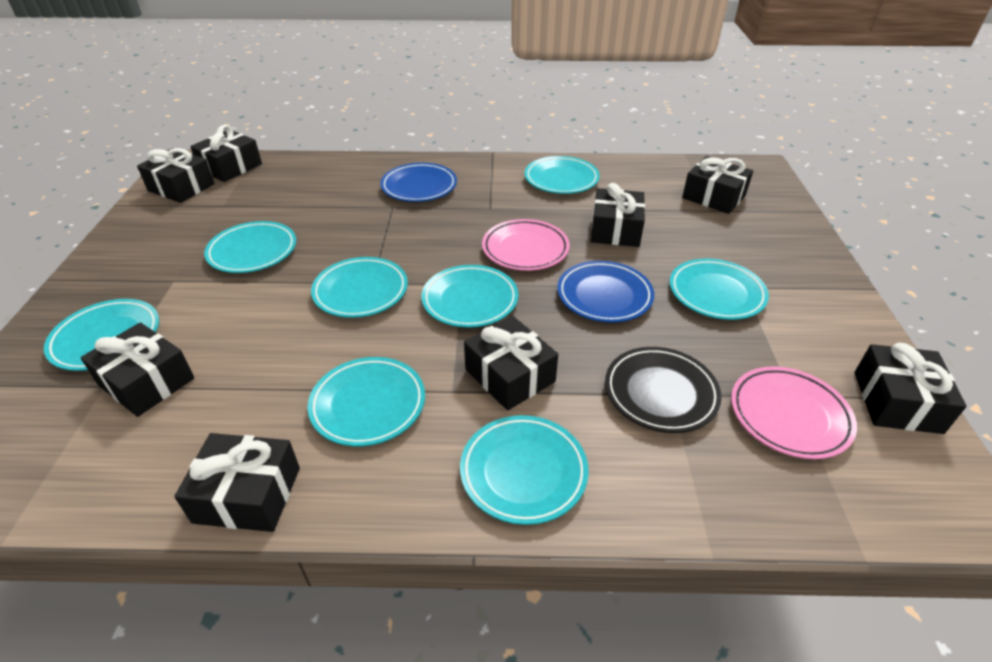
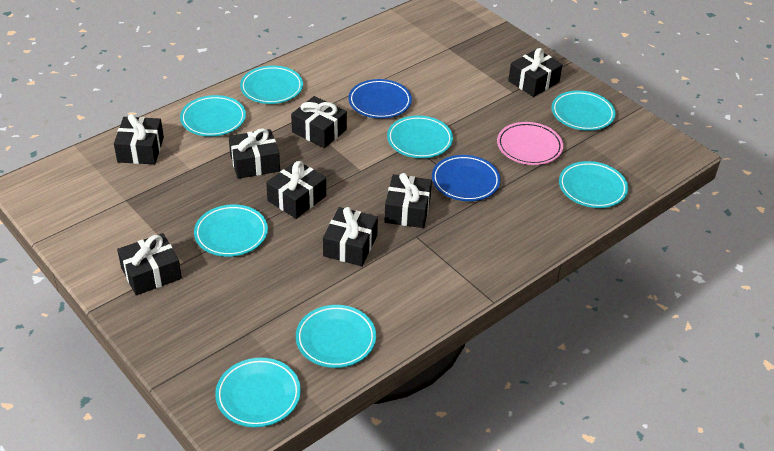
black plate: [605,347,722,433] = 1 -> none = 0
pink plate: [482,219,570,271] [731,366,857,459] = 2 -> [497,122,563,165] = 1

